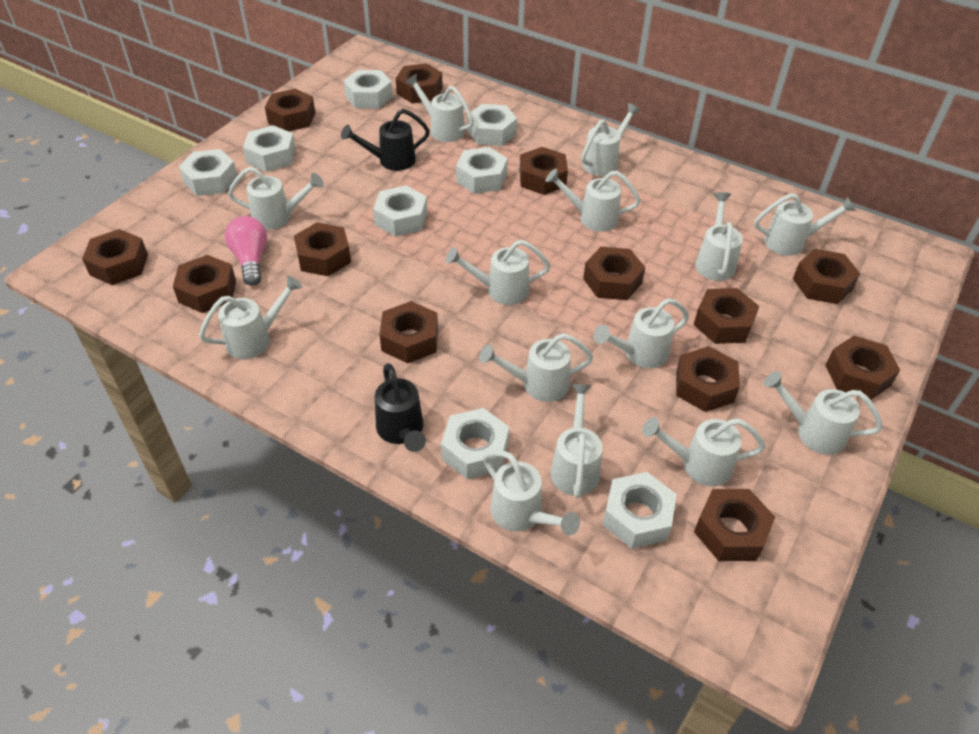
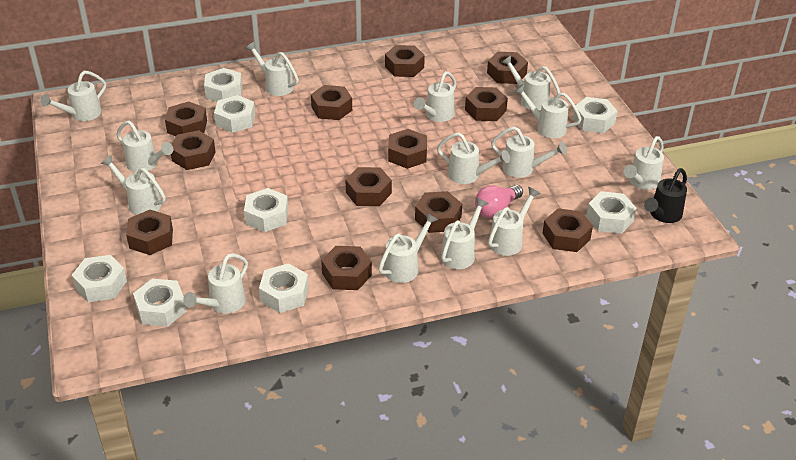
black watering can: [341,109,430,171] [375,363,426,452] = 2 -> [644,168,687,223] = 1
brown nut: [82,229,148,285] [173,255,236,313] [265,89,315,131] [294,222,351,276] [380,301,438,364] [396,63,443,104] [519,147,568,195] [583,247,645,300] [676,346,740,412] [694,288,759,344] [694,489,775,561] [793,249,860,304] [826,336,900,400] = 13 -> [126,210,173,255] [165,101,207,136] [171,130,216,170] [311,85,352,120] [321,246,372,290] [345,167,392,206] [385,45,425,77] [388,129,427,169] [415,191,462,233] [465,87,508,121] [487,52,528,84] [542,208,593,252] = 12

